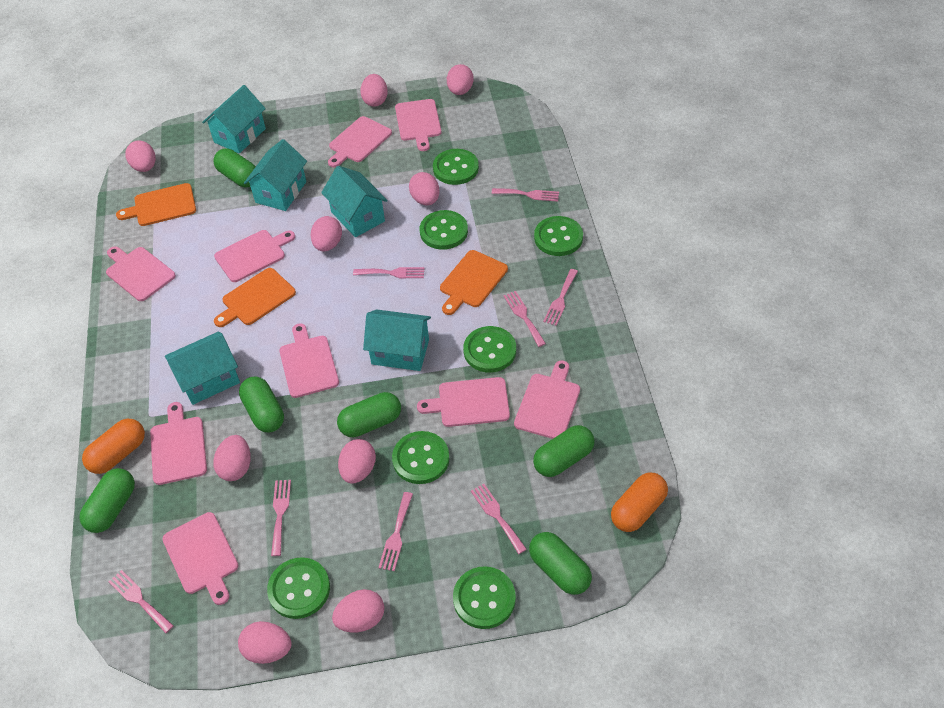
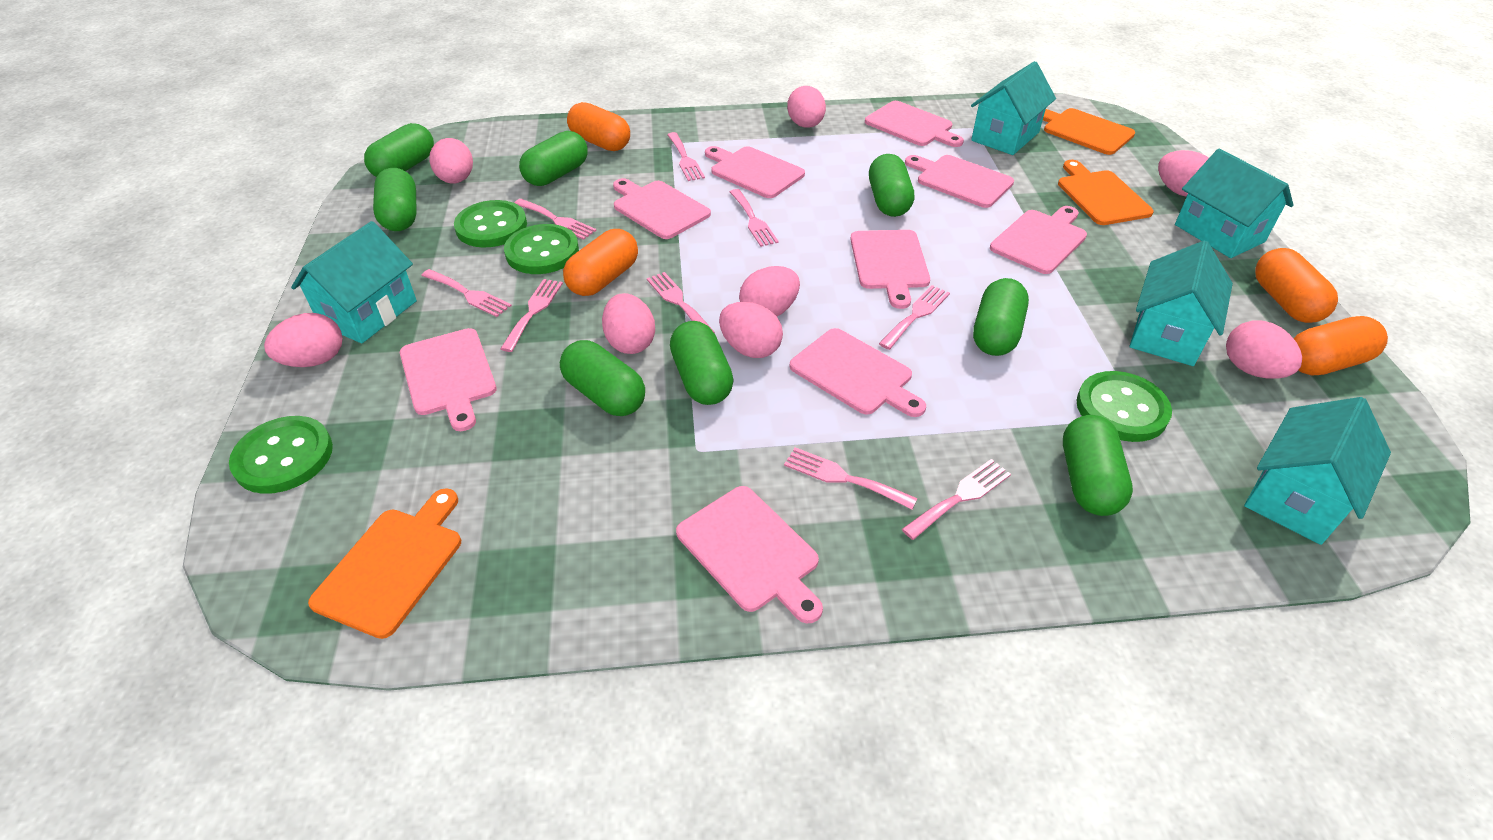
green button: [267,557,330,619] [392,431,449,484] [420,210,468,250] [433,149,479,185] [453,566,516,629] [463,326,516,373] [534,216,583,256] = 7 -> [229,416,333,494] [454,200,527,248] [504,224,579,274] [1076,371,1172,442] = 4
green capsule: [79,468,135,533] [213,148,256,187] [239,377,284,433] [337,392,401,437] [529,532,592,595] [533,425,594,477] = 6 -> [364,123,434,177] [373,168,417,231] [519,131,588,186] [560,340,645,416] [670,321,734,405] [869,154,914,217] [973,278,1029,356] [1063,415,1133,516] = 8
orange capsule: [82,419,145,474] [611,472,668,532] = 2 -> [563,229,638,296] [567,102,630,151] [1255,248,1338,323] [1293,316,1388,376] = 4
pink egg: [125,141,156,172] [213,435,251,481] [238,621,292,664] [311,216,342,251] [332,589,384,633] [338,439,376,484] [360,74,388,107] [409,172,439,206] [447,64,474,95] = 9 -> [264,313,343,367] [429,138,473,184] [602,293,655,354] [719,302,783,358] [739,266,800,316] [787,86,826,128] [1158,150,1209,197] [1226,321,1302,379] = 8
pink fork: [109,570,174,633] [271,480,291,556] [353,267,424,278] [378,492,413,571] [471,484,527,554] [492,188,559,202] [504,291,546,347] [543,269,578,326] = 8 -> [421,269,512,317] [500,279,563,352] [514,199,597,240] [647,272,715,333] [667,132,705,181] [730,189,779,247] [784,447,918,510] [879,285,950,350] [902,459,1011,540] = 9

